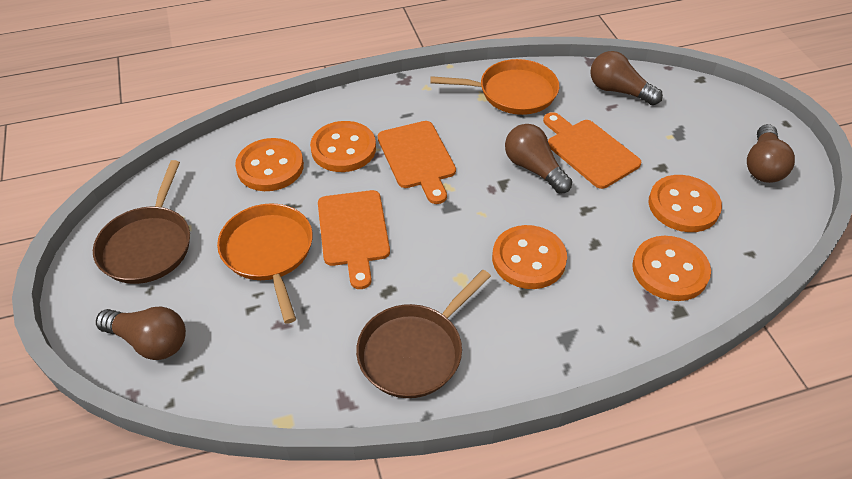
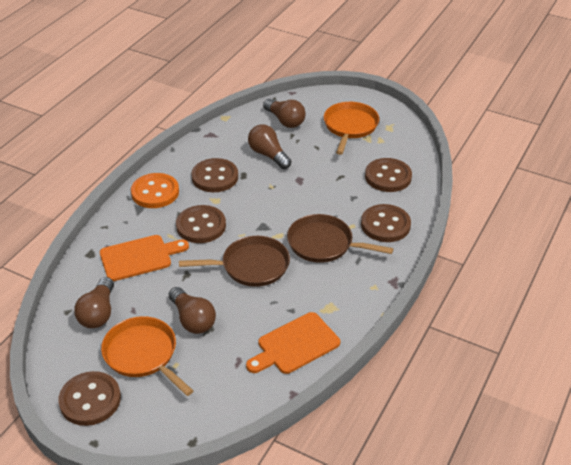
brown button: none = 0 -> [58,371,121,426] [176,205,226,243] [191,158,238,192] [361,204,411,242] [365,158,412,192] = 5
orange button: [235,138,304,191] [310,121,376,172] [492,225,567,289] [632,236,711,301] [649,175,722,232] = 5 -> [131,173,179,208] = 1
orange cutting board: [318,190,390,289] [378,121,456,204] [543,112,641,189] = 3 -> [100,235,189,281] [246,312,340,374] = 2

